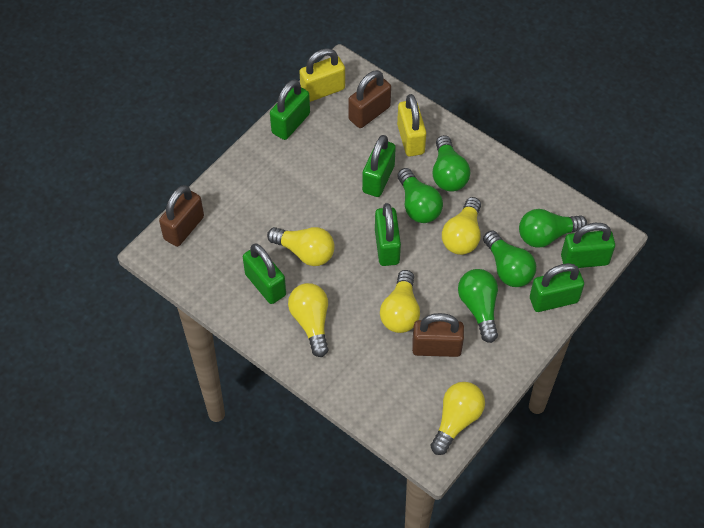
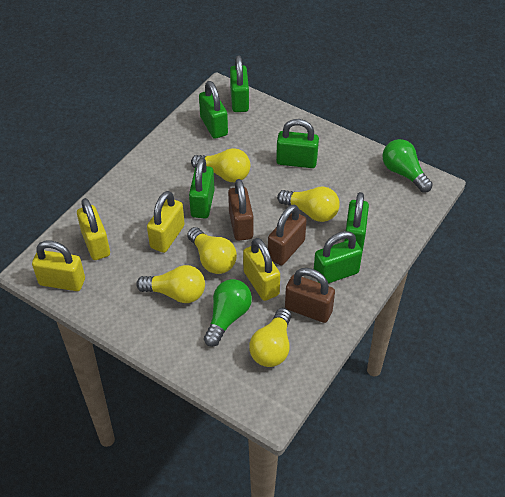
green light bulb: [397,168,443,223] [432,135,470,192] [458,269,498,343] [483,230,536,287] [519,209,587,248] = 5 -> [204,279,252,347] [382,139,433,193] = 2
yellow padlock: [299,48,345,102] [397,94,426,157] = 2 -> [32,240,85,291] [77,198,110,260] [147,191,185,253] [243,238,280,301] = 4

